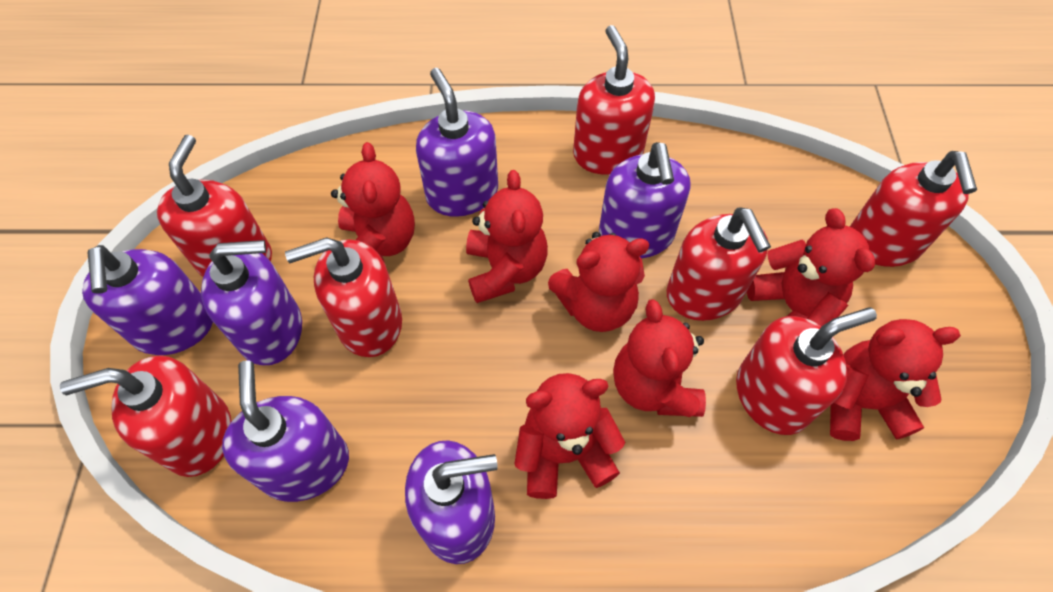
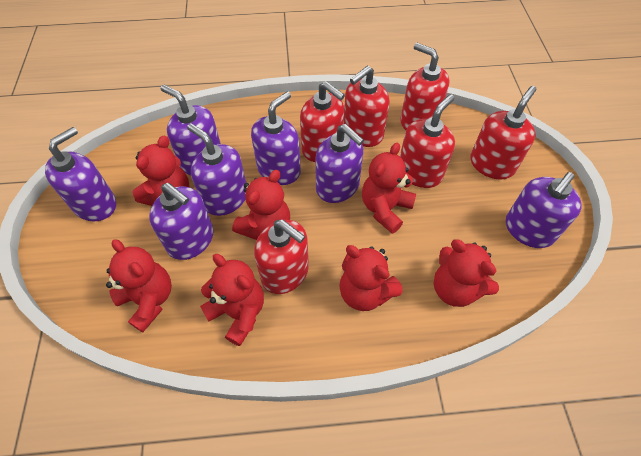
purple soap dispenser: [82,245,213,355] [201,240,302,365] [222,360,349,502] [405,440,498,564] [416,68,498,217] [599,142,691,258] = 6 -> [45,127,116,221] [149,183,214,260] [161,85,221,175] [187,123,246,216] [251,91,301,185] [315,124,364,203] [506,172,582,248] = 7
red soap dispenser: [60,355,232,477] [157,135,272,277] [285,237,402,357] [573,25,655,175] [667,208,771,321] [736,307,877,435] [850,151,977,267] = 7 -> [254,220,309,294] [300,81,345,162] [344,66,390,147] [400,43,450,130] [400,94,455,188] [470,86,537,180] = 6

